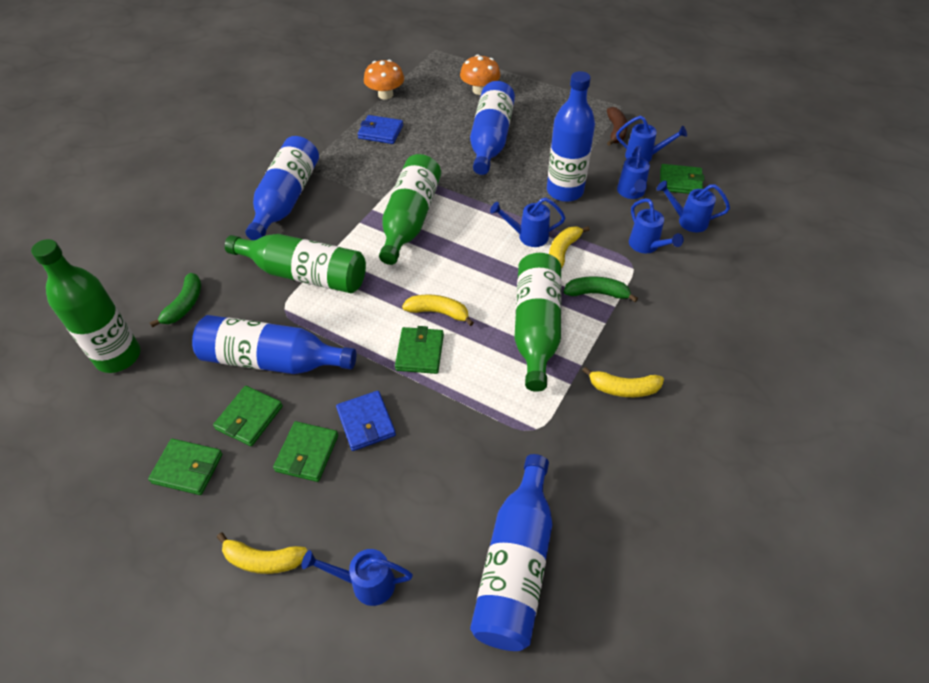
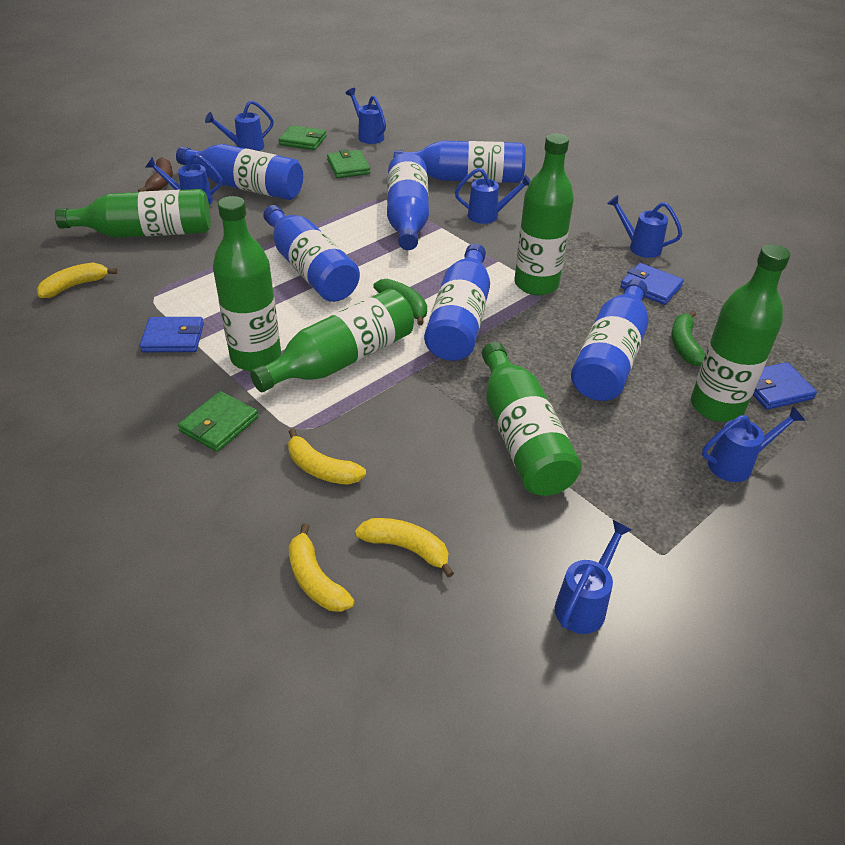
blue bottle: [192,315,356,374] [246,136,319,240] [470,81,515,175] [470,454,553,651] [547,71,595,202] = 5 -> [176,144,303,200] [263,205,360,302] [387,153,429,250] [394,141,526,183] [424,243,490,361] [571,279,648,401] = 6
blue wallet: [336,391,396,451] [358,115,403,144] = 2 -> [140,317,204,352] [620,263,684,305] [753,362,817,410] = 3
blue watering can: [302,549,413,606] [490,198,565,247] [616,116,687,162] [617,145,650,199] [629,198,684,253] [656,180,730,232] = 6 -> [146,153,223,205] [205,100,274,151] [346,88,386,144] [455,168,531,224] [555,520,632,634] [607,195,682,258] [702,406,805,482] = 7
green bottle: [31,239,140,373] [225,234,366,293] [379,154,441,265] [514,253,562,392] = 4 -> [55,189,211,238] [213,196,281,371] [250,289,414,392] [482,342,582,496] [515,133,574,295] [691,244,790,422] = 6
green wallet: [148,439,222,495] [213,386,283,446] [273,421,338,482] [395,326,444,374] [660,164,705,194] = 5 -> [178,391,259,452] [279,125,326,150] [327,149,370,178] = 3
orange mushroom: [364,60,404,100] [460,55,500,95] = 2 -> none = 0

